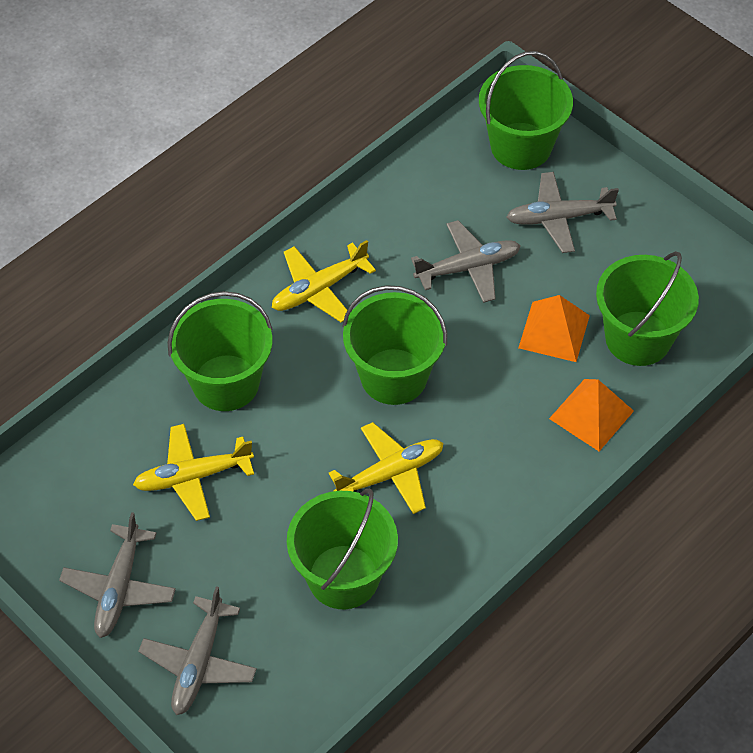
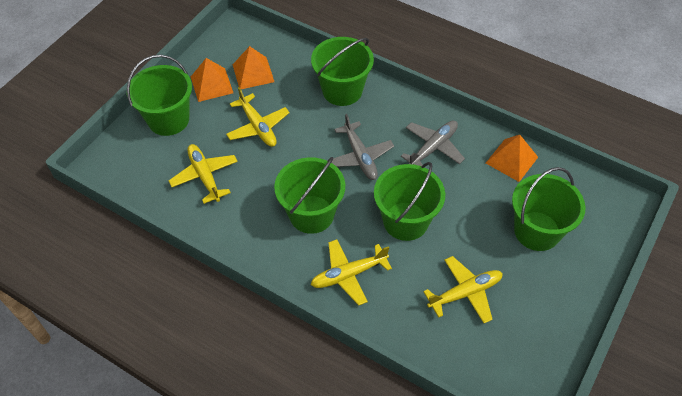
grey plane: [59,512,176,638] [138,586,257,715] [411,220,521,303] [507,172,619,253] = 4 -> [327,114,394,180] [401,121,465,168] = 2
orange pyramid: [518,295,590,362] [549,379,634,451] = 2 -> [191,58,233,102] [233,46,274,89] [486,135,538,182] = 3
yellow plane: [133,424,254,521] [272,240,376,322] [329,422,444,514] = 3 -> [169,144,238,204] [226,87,290,147] [311,239,392,305] [423,256,503,323] = 4

